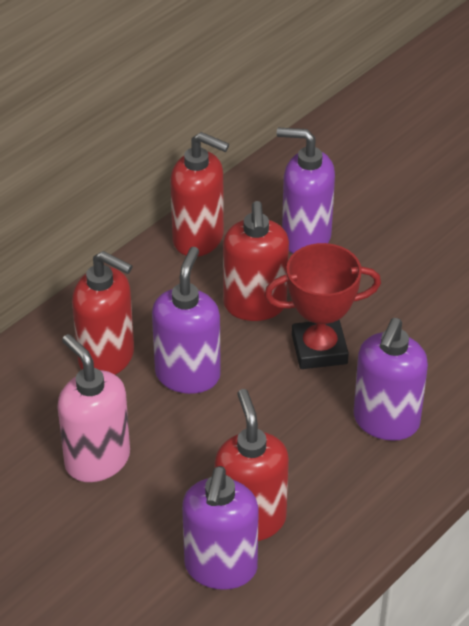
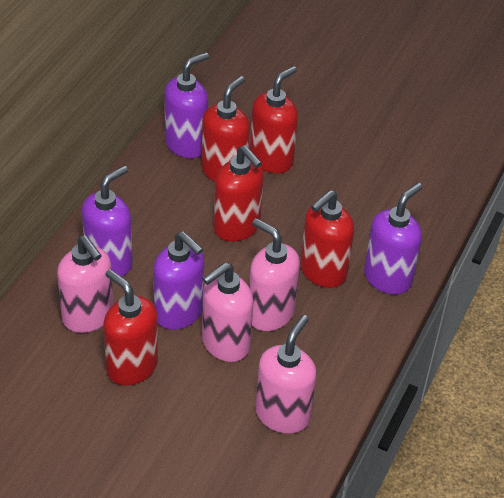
pink soap dispenser: [57,334,130,482] = 1 -> [57,235,113,333] [202,263,253,362] [249,218,300,331] [255,315,316,434] = 4
red soap dispenser: [72,251,134,375] [170,132,229,257] [214,389,289,541] [223,201,289,321] = 4 -> [103,269,158,386] [201,76,250,182] [214,145,264,242] [250,66,298,173] [300,190,354,288] = 5
red trophy: [264,243,381,369] = 1 -> none = 0

